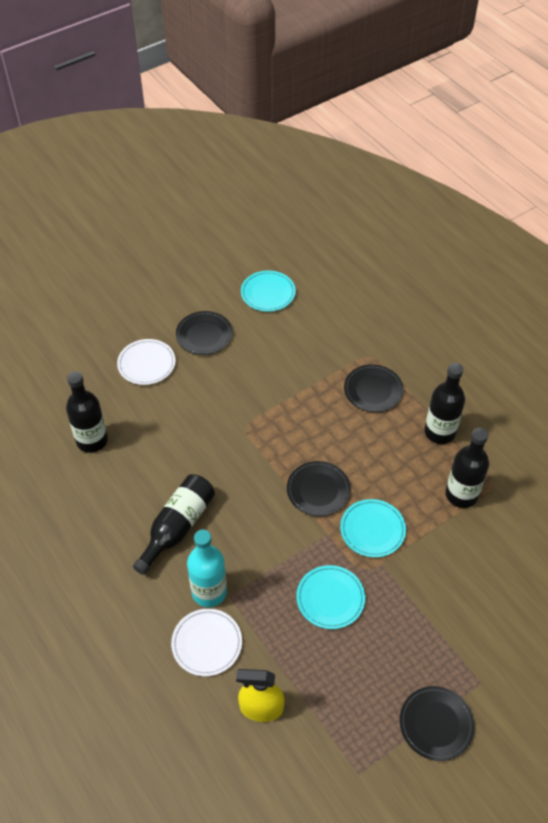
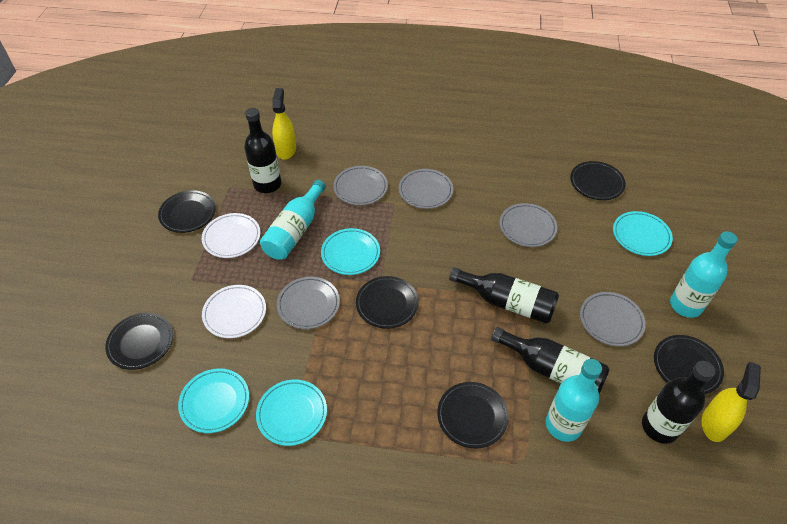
black plate: [176,311,233,355] [287,461,351,516] [344,364,404,412] [400,686,475,761] = 4 -> [105,313,173,370] [158,190,216,233] [356,276,419,329] [437,382,509,449] [570,161,626,200] [654,335,724,394] = 6
grey plate: none = 0 -> [277,277,340,329] [333,166,388,205] [399,169,453,209] [499,203,557,247] [580,292,646,346] = 5
turquoise bottle: [187,530,227,607] = 1 -> [260,180,326,260] [546,359,602,442] [670,231,738,318] = 3
turquoise plate: [241,271,296,312] [296,565,365,629] [340,499,406,558] = 3 -> [178,369,249,433] [256,379,327,446] [321,228,380,275] [613,211,673,256] = 4
yellow spray bottle: [236,669,285,722] = 1 -> [272,88,296,160] [701,362,761,442] = 2

